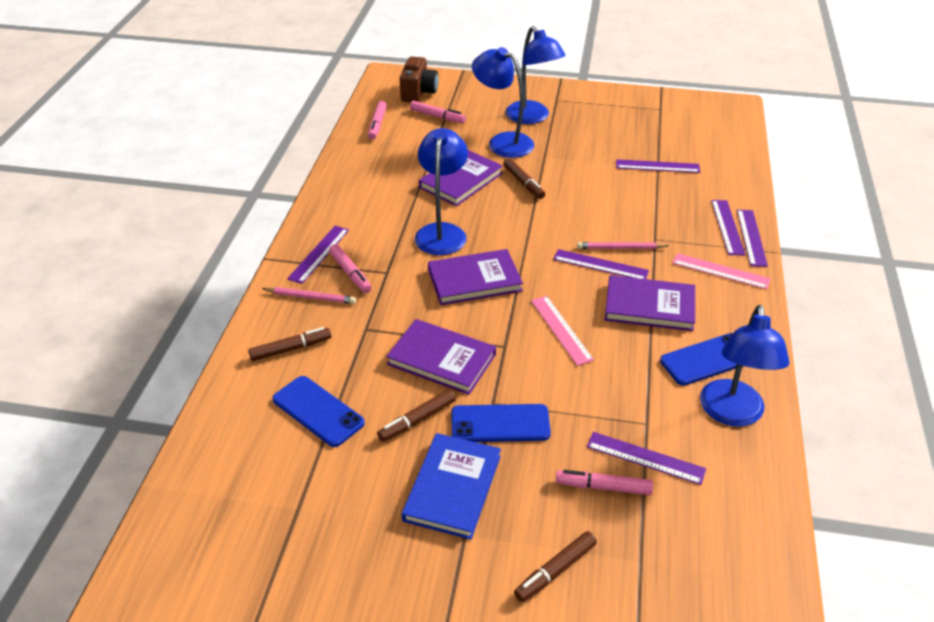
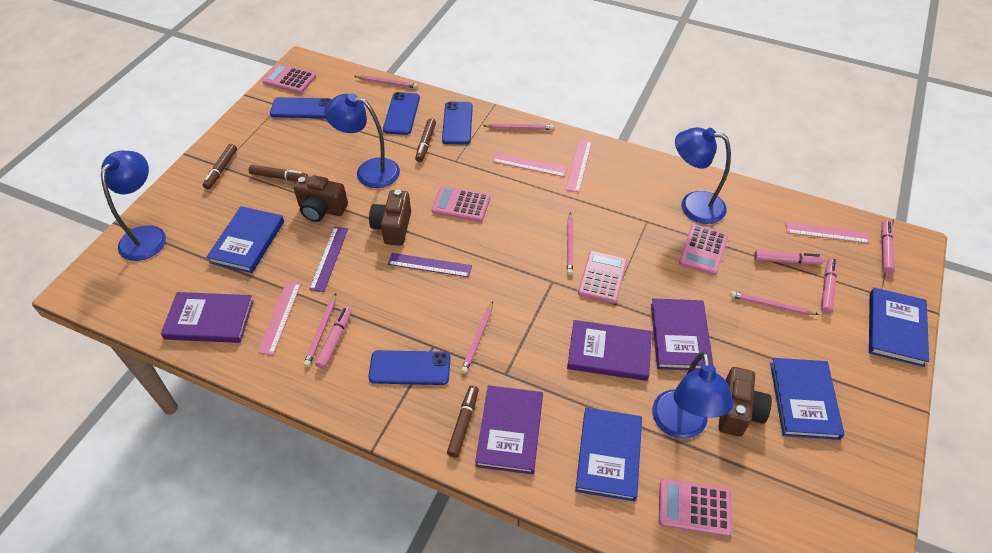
blue book: [402,433,501,540] = 1 -> [206,206,284,273] [575,408,642,502] [770,358,844,440] [869,288,929,367] = 4
blue phone: [272,376,365,447] [451,404,551,442] [660,333,737,386] = 3 -> [270,97,332,118] [368,350,451,385] [383,92,420,135] [442,102,473,144] = 4
brown camera: [400,57,438,102] = 1 -> [294,175,348,222] [369,190,411,246] [719,367,772,437] = 3
pink calculator: none = 0 -> [262,64,316,94] [432,186,490,222] [578,251,627,304] [659,478,732,537] [679,224,728,275] = 5
pink pencil: [262,287,356,304] [577,242,669,249] = 2 -> [304,294,336,367] [354,75,418,89] [461,301,493,373] [483,123,554,130] [567,212,573,275] [730,291,819,315] = 6
pink ruler: [531,296,594,366] [672,253,771,290] = 2 -> [258,281,301,355] [493,153,568,177] [565,139,592,192] [786,222,870,244] = 4
purple ruler: [287,226,349,284] [553,249,649,279] [587,432,706,485] [616,159,700,173] [711,200,746,255] [737,210,768,267] = 6 -> [309,227,348,292] [388,253,472,277] = 2

